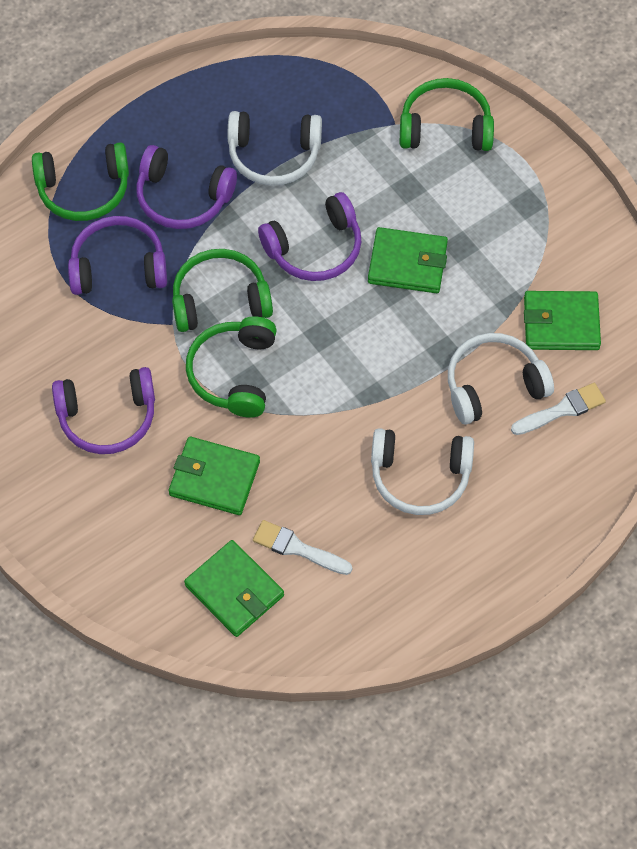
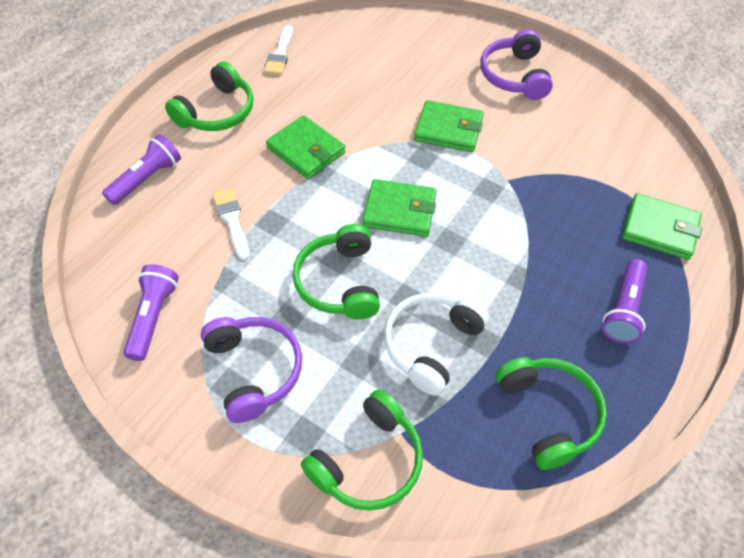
purple flashlight: none = 0 -> [102,134,181,205] [124,264,179,361] [602,259,647,344] = 3
purple headphones: [52,367,155,454] [68,216,167,295] [136,145,237,229] [258,192,361,281] = 4 -> [201,317,302,423] [480,29,553,100] = 2
white headphones: [228,111,322,186] [371,428,474,515] [448,333,554,425] = 3 -> [384,293,489,396] = 1

